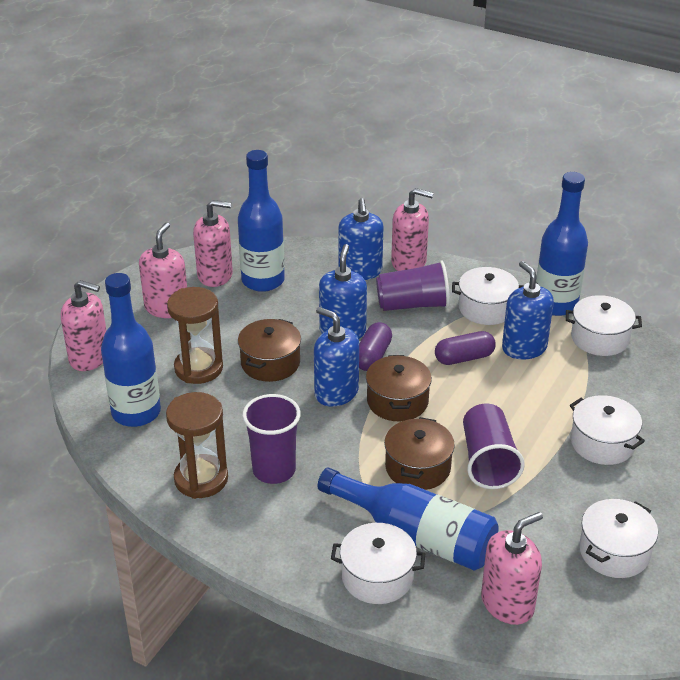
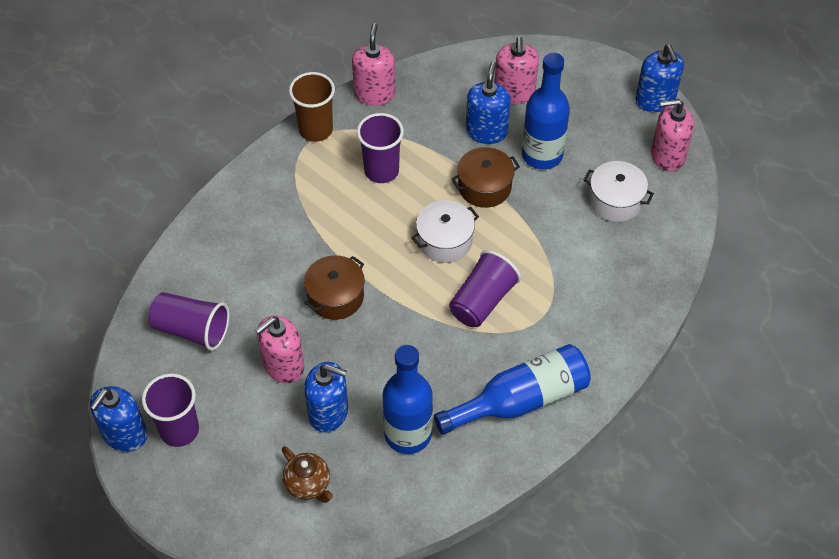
blue bottle: [101,273,161,427] [238,150,285,292] [318,468,499,571] [536,172,588,316] = 4 -> [383,345,433,454] [434,344,591,435] [522,53,570,170] = 3
brown cup: none = 0 -> [289,72,335,142] = 1
brown hourglass: [166,392,228,499] [167,287,223,384] = 2 -> none = 0
brown pot: [238,319,301,382] [366,355,432,421] [384,417,455,490] = 3 -> [304,255,365,320] [451,147,520,208] = 2
brown teapot: none = 0 -> [282,446,333,503] = 1
pink soap dispenser: [61,280,107,371] [139,223,187,318] [193,200,233,287] [391,188,433,271] [481,512,543,625] = 5 -> [255,316,304,383] [352,23,395,106] [494,37,539,104] [651,99,694,172] = 4
purple capsule: [359,322,392,371] [435,331,496,365] = 2 -> none = 0
purple cup: [242,394,301,484] [376,260,450,311] [463,403,525,489] = 3 -> [142,374,199,447] [148,292,229,351] [357,113,404,183] [449,250,521,327] = 4
white pot: [331,523,425,604] [452,267,524,325] [566,295,642,356] [570,395,645,465] [579,499,658,578] = 5 -> [411,200,479,263] [584,161,654,222] = 2

